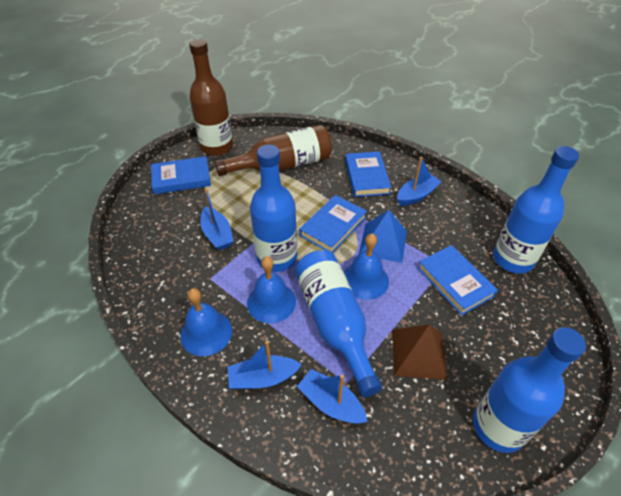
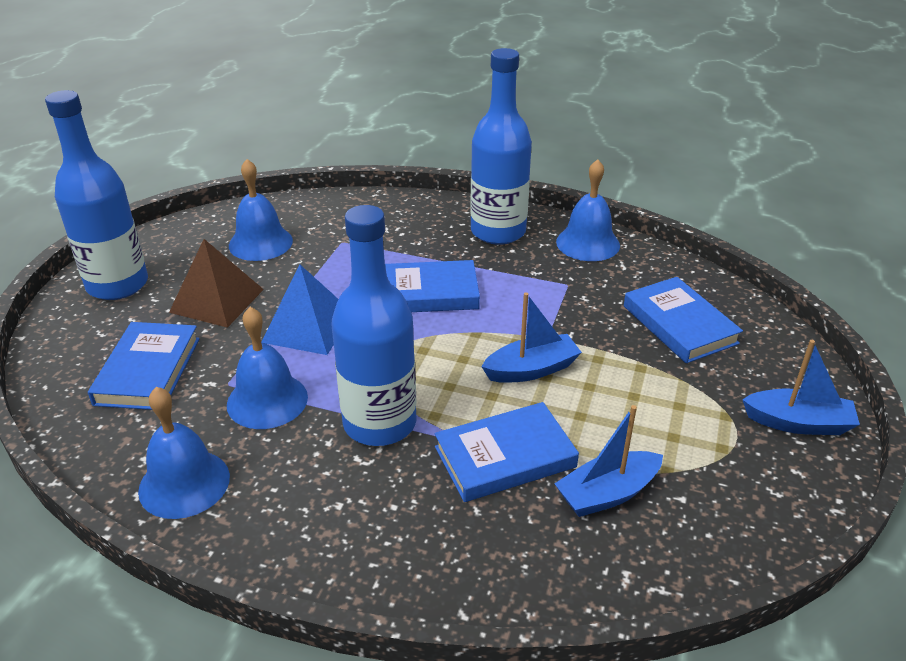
blue bell: [180,288,232,356] [247,256,296,323] [344,234,389,300] = 3 -> [138,387,230,519] [227,307,308,429] [229,159,293,261] [556,159,620,261] = 4
blue boat: [200,189,233,250] [227,341,302,389] [297,369,367,424] [397,157,442,206] = 4 -> [481,293,582,383] [554,405,663,517] [742,340,860,435] = 3
blue bottle: [250,145,297,272] [295,250,382,397] [473,327,586,453] [493,146,579,274] = 4 -> [45,90,148,300] [331,205,417,446] [470,48,532,245] = 3
brown bottle: [189,39,233,156] [215,125,332,176] = 2 -> none = 0

